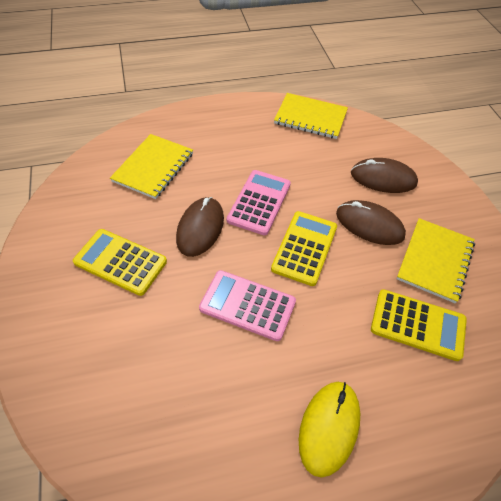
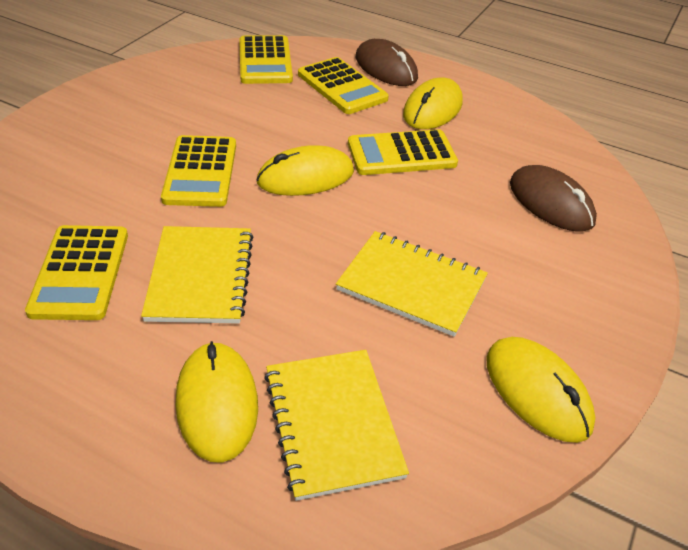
brown mouse: [176,197,224,257] [336,200,406,245] [351,158,418,193] = 3 -> [356,39,418,86] [510,165,597,232] = 2
pink calculator: [199,270,296,341] [227,170,291,235] = 2 -> none = 0
yellow calculator: [73,229,167,296] [271,211,337,286] [371,289,467,361] = 3 -> [25,225,128,320] [161,135,236,207] [239,35,293,84] [298,57,389,114] [348,129,458,175] = 5
yellow mouse: [299,382,360,478] = 1 -> [176,341,258,463] [257,145,354,196] [403,77,463,129] [486,337,595,443] = 4

